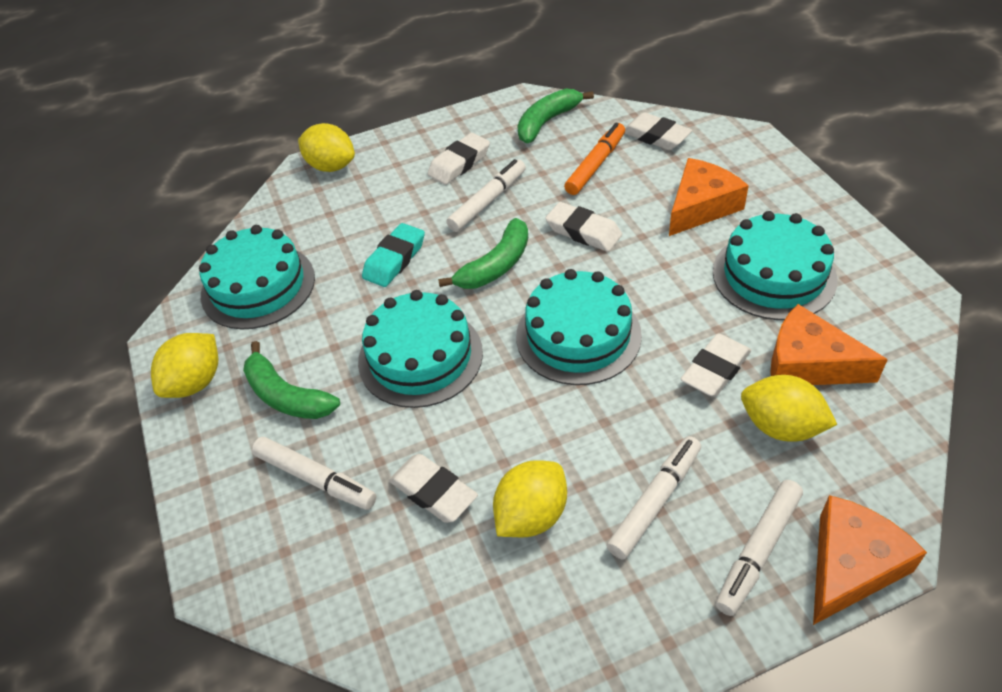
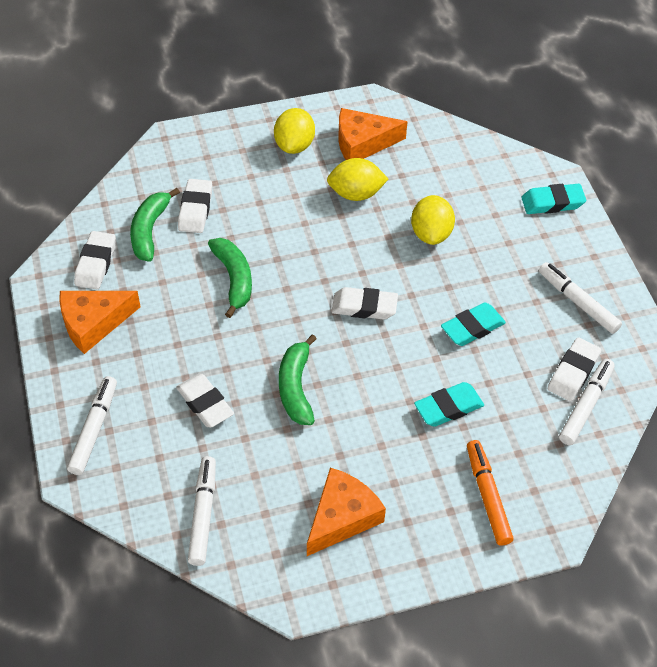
turquoise cake: [199,225,315,329] [358,290,483,408] [516,269,642,385] [713,211,838,320] = 4 -> none = 0
turquoise eraser: [362,223,425,287] = 1 -> [414,382,484,427] [441,302,506,346] [521,184,586,214] = 3
yellow lemon: [151,333,218,398] [298,123,355,172] [493,460,567,537] [741,375,837,442] = 4 -> [274,108,315,154] [327,158,388,201] [411,195,455,245] = 3

